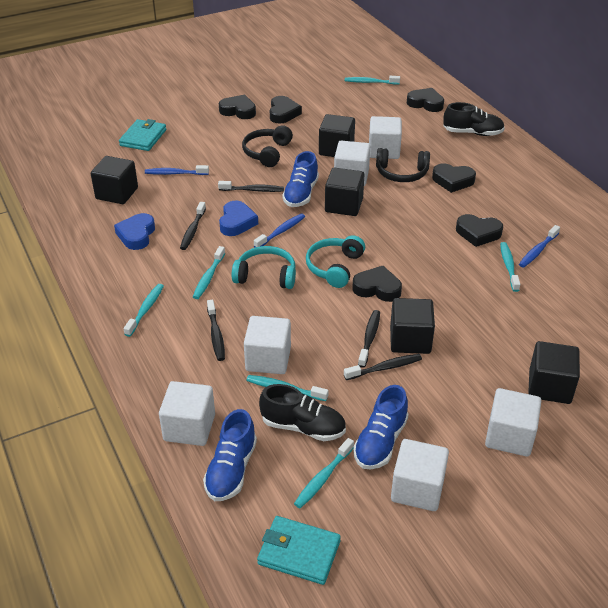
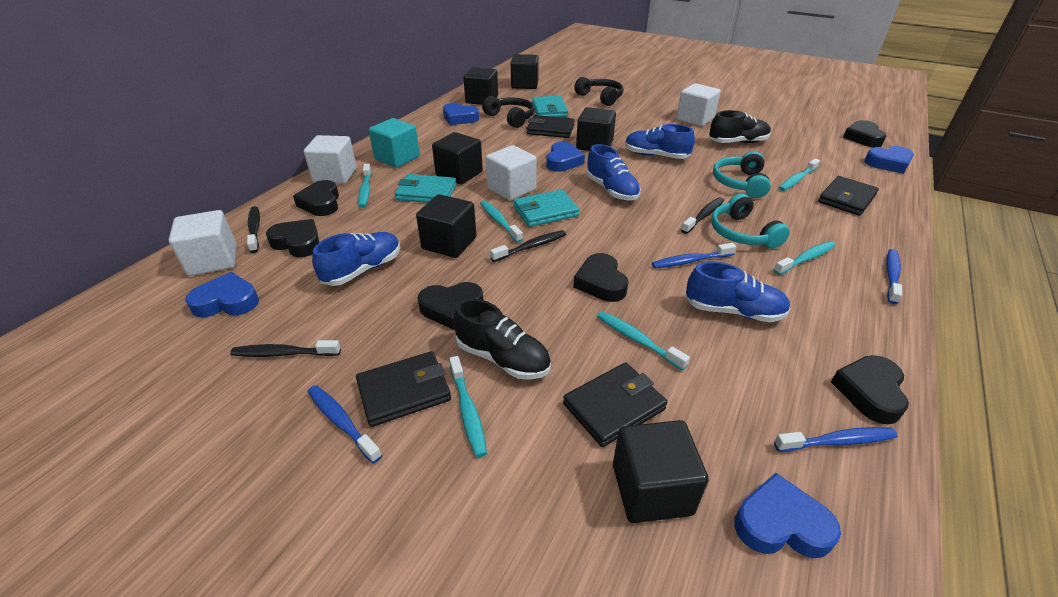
black cube: [91,156,138,204] [319,114,355,157] [325,168,365,216] [390,298,435,354] [528,341,580,404] = 5 -> [416,194,476,258] [432,132,483,185] [463,67,498,105] [511,54,539,89] [576,107,616,151] [613,420,709,523] = 6
black toothbrush: [180,202,206,250] [207,300,225,361] [218,181,284,192] [344,354,422,380] [358,310,380,368] = 5 -> [230,340,341,357] [247,206,260,253] [490,230,566,262] [681,197,724,234] = 4
black wallet: none = 0 -> [356,351,451,427] [527,115,575,138] [563,362,667,447] [818,176,879,216] = 4
blue heart: [114,213,155,250] [219,201,258,236] = 2 -> [185,272,259,317] [443,103,479,125] [546,142,585,172] [734,473,841,558] [864,146,914,174] = 5
blue shoe: [203,409,257,501] [282,151,319,207] [353,385,409,470] = 3 -> [312,232,400,286] [586,144,641,201] [625,124,695,159] [686,262,791,322] = 4
blue toothbrush: [145,165,209,175] [254,214,305,247] [519,225,560,268] = 3 -> [308,385,382,464] [652,243,736,268] [774,427,898,452] [886,249,902,304] = 4
turquoise cube: none = 0 -> [369,118,420,168] = 1
turquoise wallet: [119,119,166,151] [257,516,341,585] = 2 -> [395,174,457,203] [513,189,579,227] [532,96,568,117] = 3
white cube: [159,381,215,446] [244,316,291,374] [334,141,370,186] [369,116,402,159] [391,439,449,511] [485,388,541,457] = 6 -> [169,210,237,276] [304,135,357,184] [486,145,537,201] [676,83,721,126] = 4

